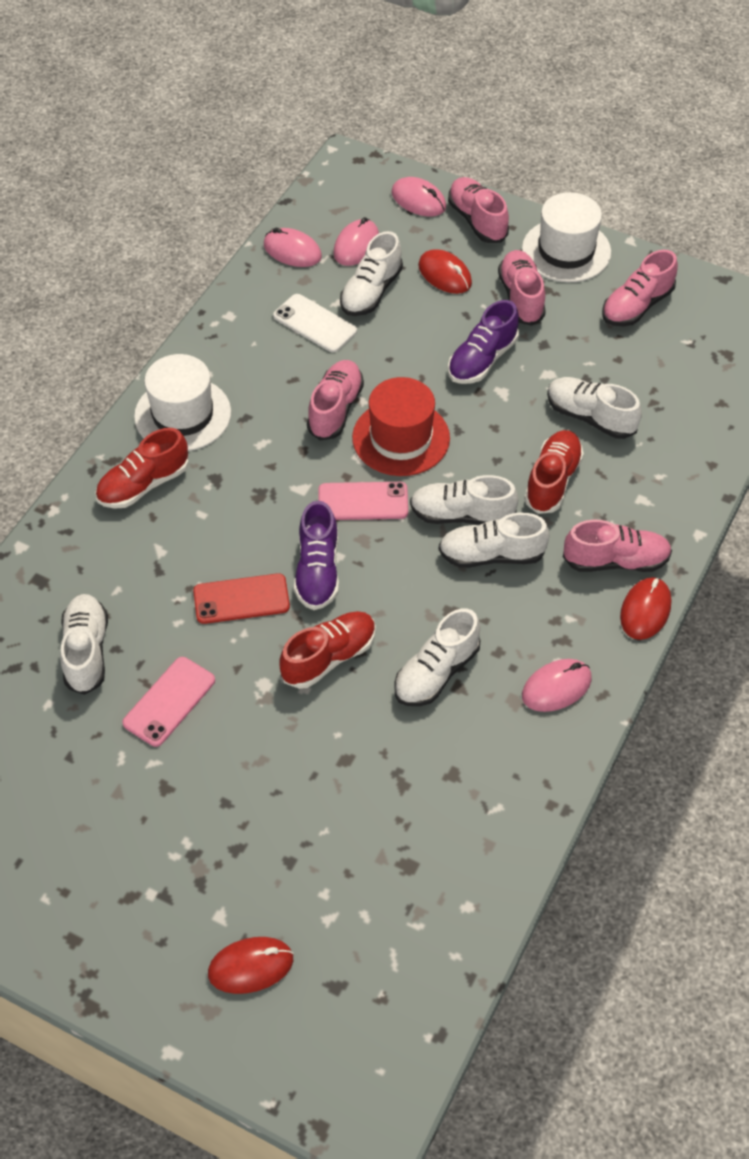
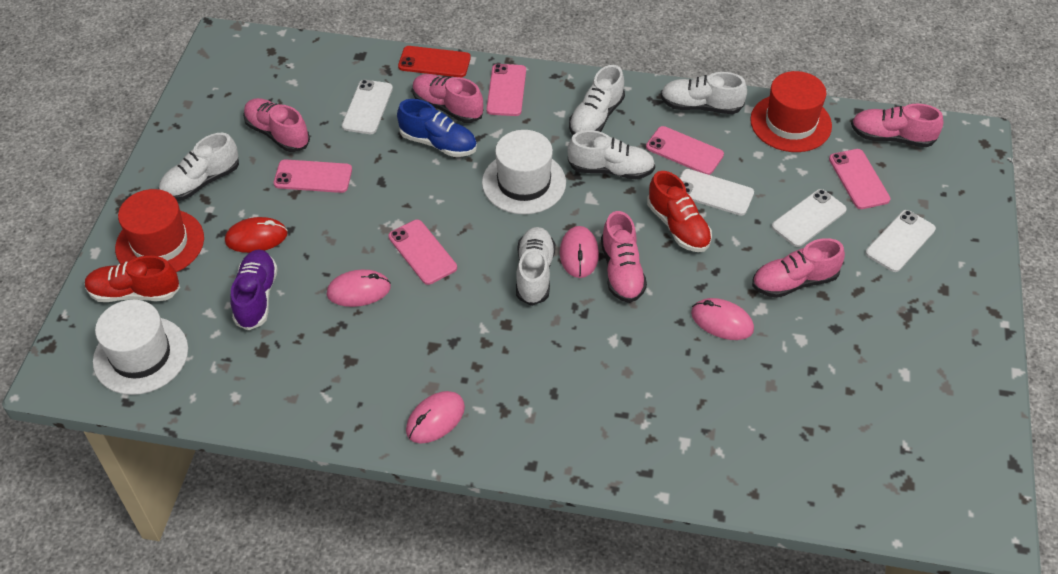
blue shoe: none = 0 -> [397,99,477,157] = 1
pink phone: [122,657,215,747] [319,482,408,520] = 2 -> [274,159,352,193] [388,220,457,285] [486,64,526,116] [646,126,724,175] [829,149,891,209] = 5
purple shoe: [294,501,339,610] [448,300,519,384] = 2 -> [230,249,278,331] = 1
red hat: [352,377,450,476] = 1 -> [115,189,204,272] [750,71,832,152] = 2
red mouse: [208,937,293,994] [418,249,472,294] [620,577,671,640] = 3 -> [225,217,287,253] = 1
red shoe: [95,428,189,509] [280,611,376,689] [524,430,584,514] = 3 -> [85,256,180,302] [647,171,712,252] = 2
white phone: [273,294,357,353] = 1 -> [342,80,393,134] [680,169,754,216] [772,189,847,247] [865,210,936,272] = 4
white shoe: [60,594,108,695] [340,231,403,316] [395,608,481,706] [410,475,518,525] [439,512,550,568] [547,377,642,439] = 6 -> [158,133,239,201] [516,227,555,306] [567,130,655,179] [569,65,625,135] [660,72,747,114] = 5

